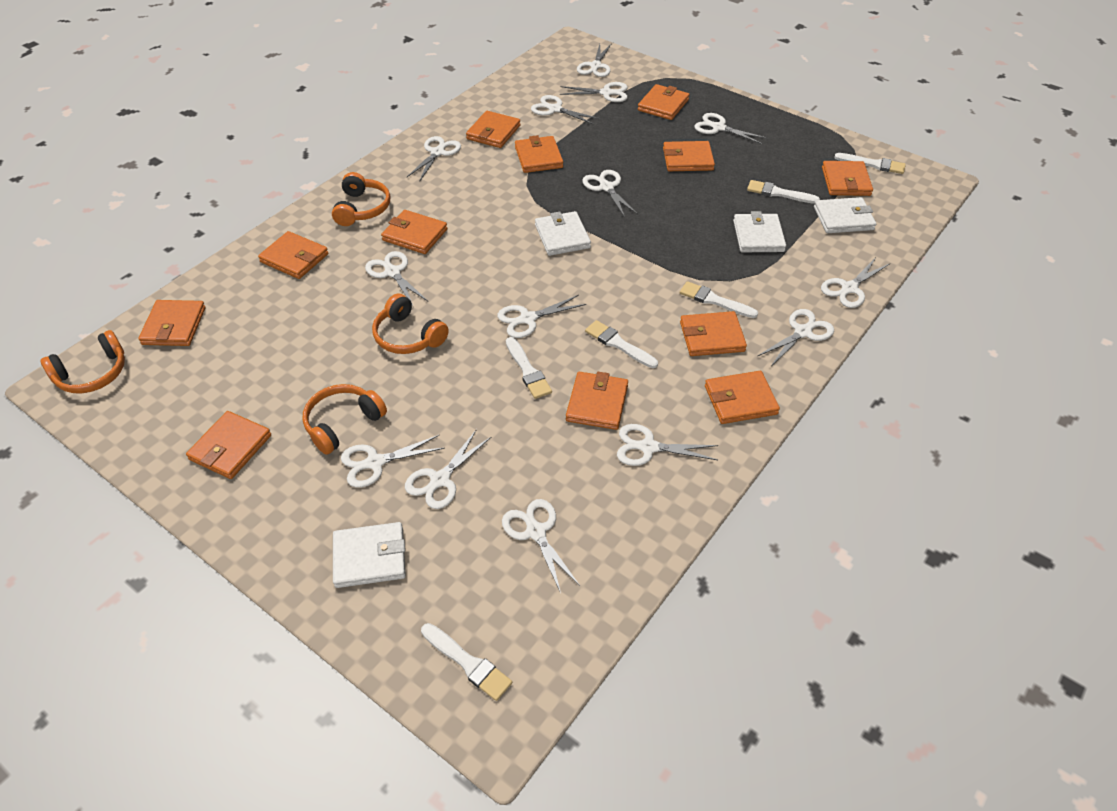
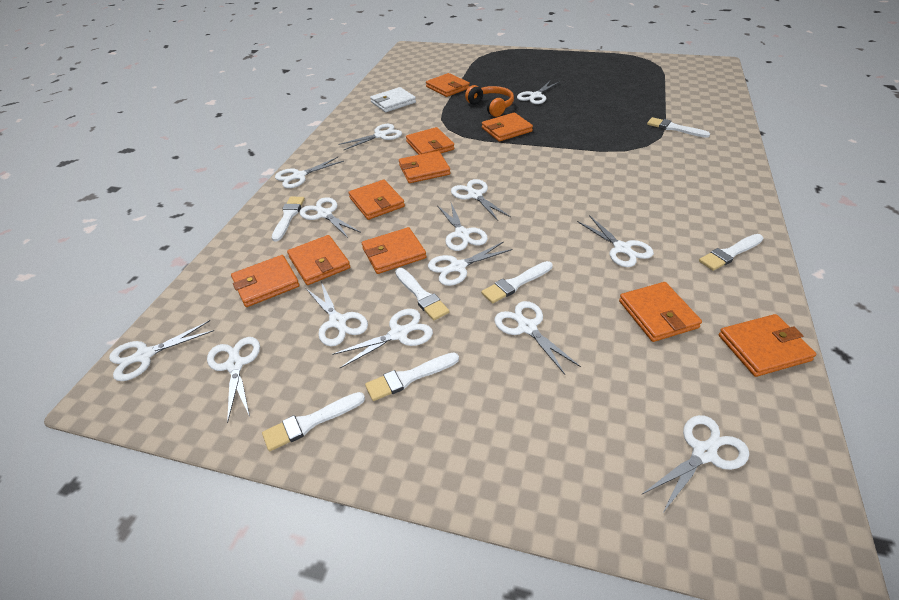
orange headphones: [40,330,125,393] [302,384,387,455] [332,172,390,226] [372,293,449,354] = 4 -> [465,85,514,117] = 1
orange wallet: [138,300,206,346] [186,411,271,479] [258,231,328,279] [381,210,447,254] [466,111,521,148] [515,135,563,173] [566,372,628,430] [638,84,689,120] [663,141,715,171] [680,311,747,356] [705,371,780,424] [822,161,873,196] = 12 -> [231,255,300,307] [287,235,350,285] [349,180,405,220] [362,227,426,274] [399,151,451,183] [406,127,455,155] [426,73,470,97] [482,112,533,142] [619,282,702,342] [719,314,816,377] = 10
white brush: [421,623,512,701] [506,337,552,399] [585,320,658,368] [680,281,758,318] [747,180,820,204] [834,153,906,174] = 6 -> [262,392,365,451] [272,197,305,241] [365,352,459,401] [395,268,450,320] [481,261,553,303] [647,117,710,138] [699,234,763,271] = 7
white wallet: [333,522,406,588] [535,211,591,256] [733,211,786,252] [814,197,876,233] = 4 -> [370,87,416,112] = 1

